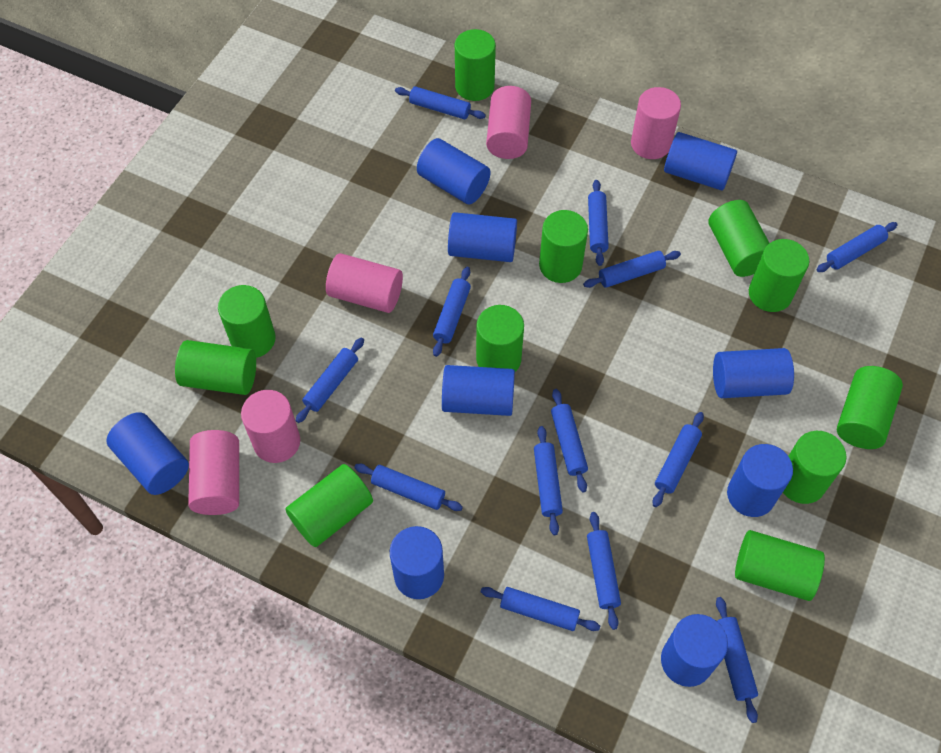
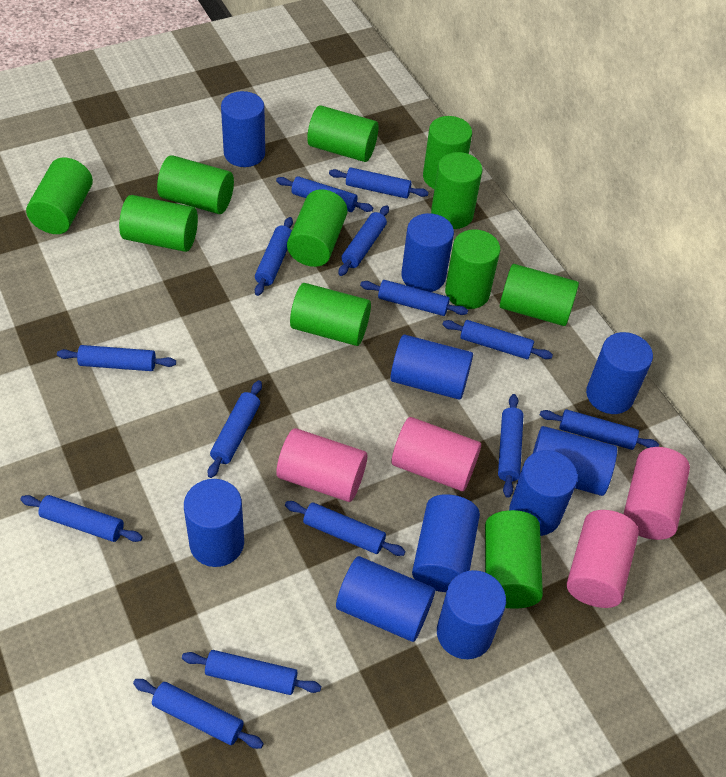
blue cylinder: [106,412,189,495] [390,526,444,599] [417,138,491,205] [442,365,515,416] [448,212,517,262] [661,614,728,687] [664,132,737,191] [713,348,794,398] [727,444,793,517] = 9 -> [184,479,244,567] [221,91,265,167] [336,556,435,642] [391,335,473,399] [401,213,454,292] [412,494,480,592] [437,570,506,659] [509,450,578,536] [533,426,617,496] [586,332,653,414] = 10
blue rolling pin: [296,337,364,423] [354,464,463,511] [395,86,486,120] [433,267,471,357] [481,587,600,631] [534,426,563,535] [551,389,588,492] [583,251,681,288] [587,512,621,630] [588,180,609,266] [653,412,704,507] [716,597,758,723] [816,222,898,272] = 13 -> [21,495,143,542] [57,345,176,371] [133,679,264,749] [182,650,321,695] [208,380,262,478] [255,217,293,296] [276,176,373,212] [285,501,405,556] [329,168,429,199] [338,205,389,276] [360,280,468,316] [442,320,553,359] [498,394,524,498] [540,409,659,450] = 14
pink cylinder: [188,430,239,515] [241,390,300,463] [326,253,403,313] [486,86,531,159] [631,87,681,159] = 5 -> [276,428,367,502] [392,417,481,491] [567,510,639,608] [623,447,690,540] = 4

